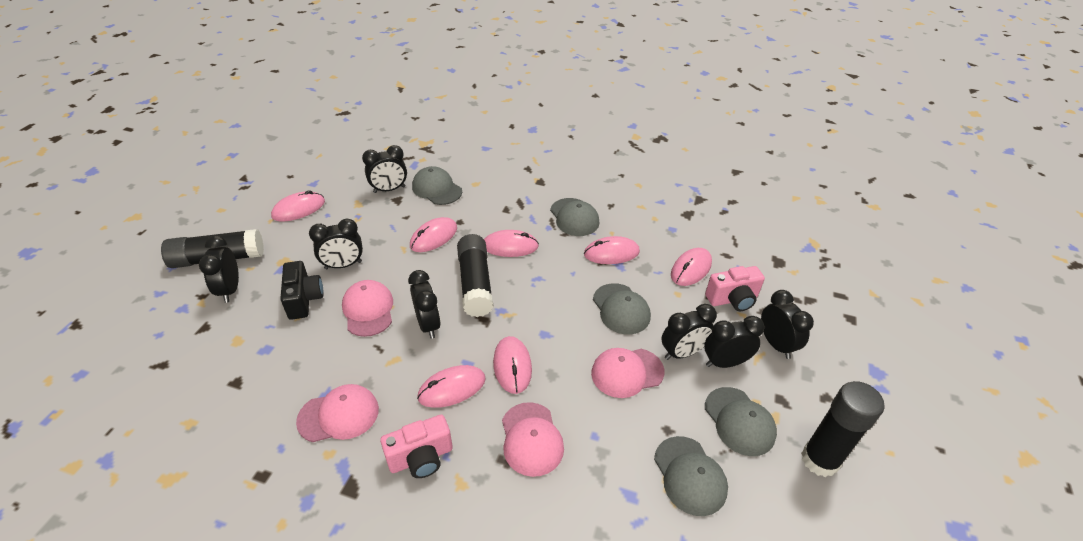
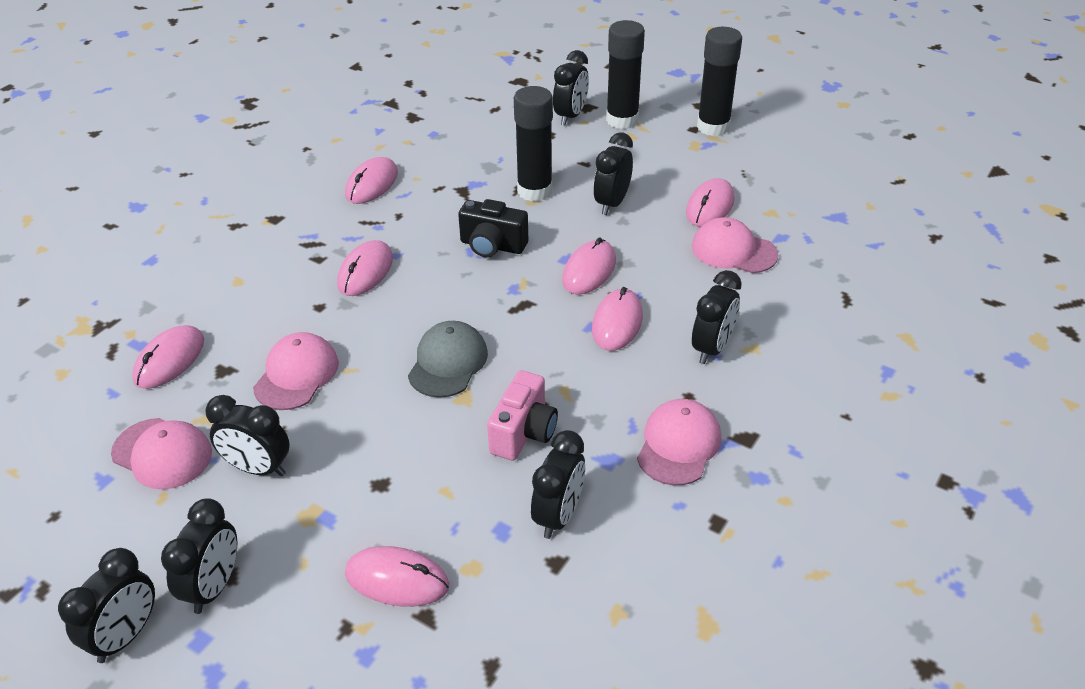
grey cap: [412,166,462,205] [550,198,600,236] [593,283,651,335] [654,436,728,516] [705,387,777,456] = 5 -> [408,321,488,398] = 1
pink camera: [380,414,453,478] [705,266,765,311] = 2 -> [487,370,558,461] = 1

